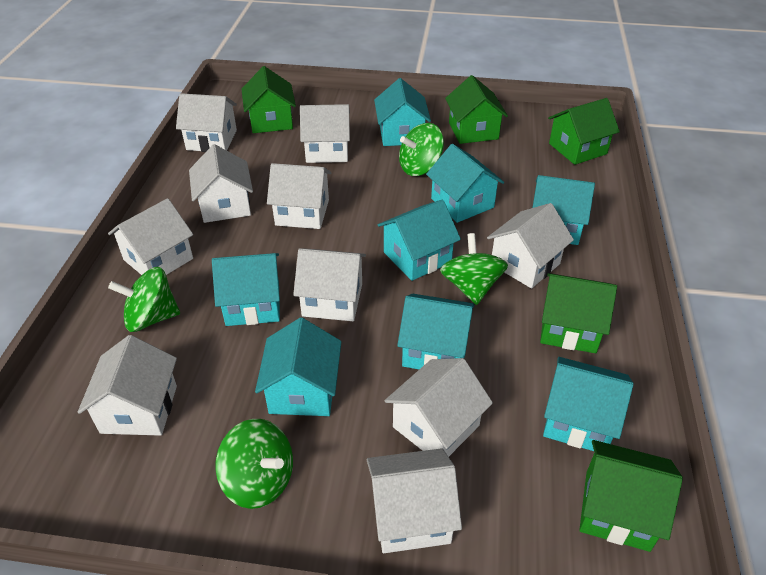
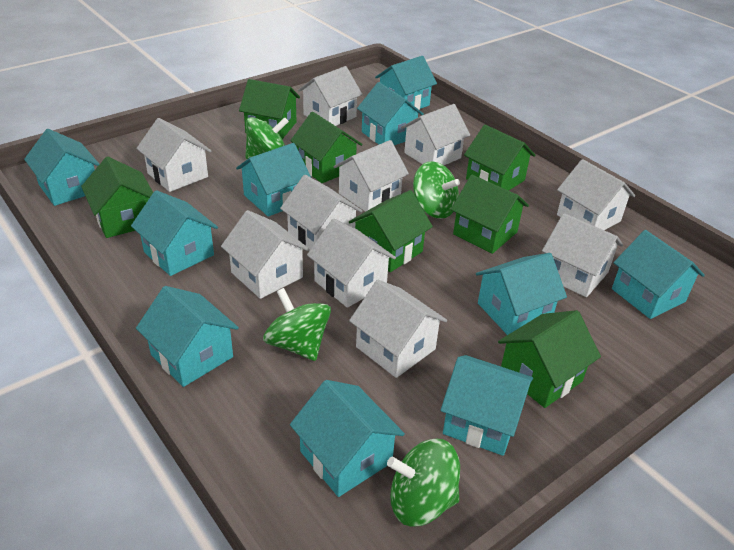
green house: [242,66,296,133] [445,75,508,144] [540,273,617,353] [548,98,620,165] [579,440,683,552] = 5 -> [81,157,153,238] [239,79,300,139] [290,112,363,183] [349,190,433,272] [451,175,529,254] [464,125,536,191] [498,310,601,408] = 7
turquoise house: [212,253,280,326] [255,318,341,416] [374,78,431,146] [378,200,461,281] [397,294,475,369] [426,144,504,223] [532,175,595,245] [543,357,634,451] = 8 -> [24,129,99,206] [131,190,218,276] [136,286,239,387] [236,143,311,217] [290,380,405,497] [357,82,424,145] [375,56,437,110] [440,355,533,456] [476,253,567,335] [612,230,705,319] = 10

